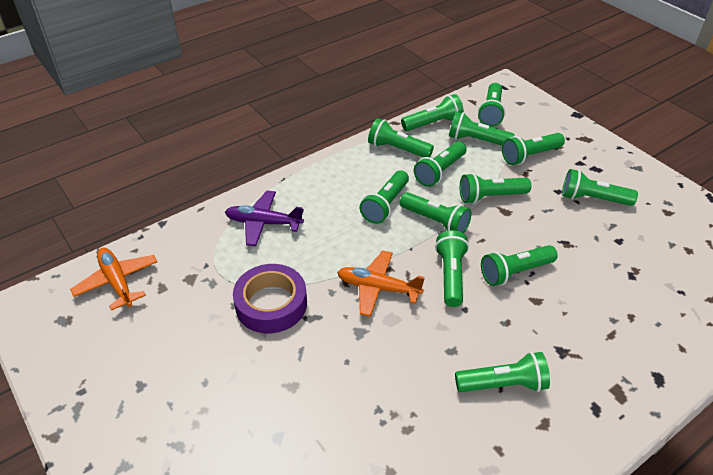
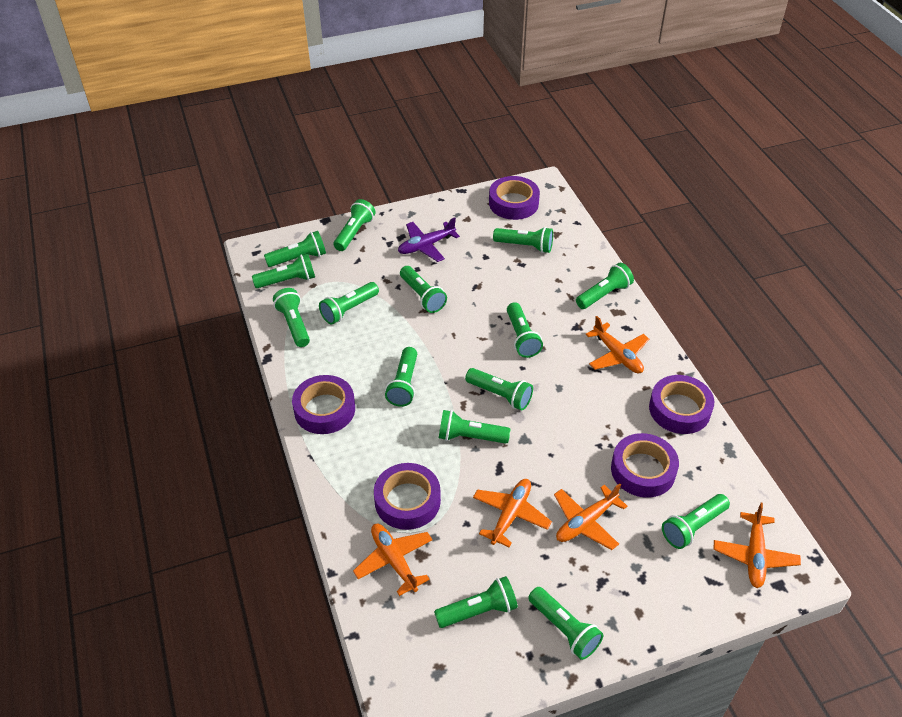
green flashlight: [360,170,409,224] [368,118,434,157] [400,192,472,233] [401,94,464,131] [414,142,467,187] [435,230,469,307] [449,111,515,145] [455,352,550,392] [460,173,531,204] [478,83,506,127] [481,245,558,286] [502,133,565,165] [562,169,638,206] = 13 -> [252,254,315,288] [264,231,326,267] [273,288,310,347] [319,282,379,325] [334,199,376,251] [385,347,417,407] [400,266,447,313] [434,576,518,628] [439,410,510,444] [465,368,533,410] [493,227,553,253] [507,302,543,358] [528,587,603,660] [576,263,634,309] [662,494,730,549] = 15
orange plane: [70,248,157,311] [337,251,425,317] = 2 -> [353,524,433,596] [473,479,552,547] [554,483,627,550] [585,316,649,373] [713,503,801,588] = 5
purple tape: [233,264,307,333] = 1 -> [292,375,355,434] [374,463,441,530] [489,176,540,220] [611,433,679,498] [649,375,714,434] = 5

